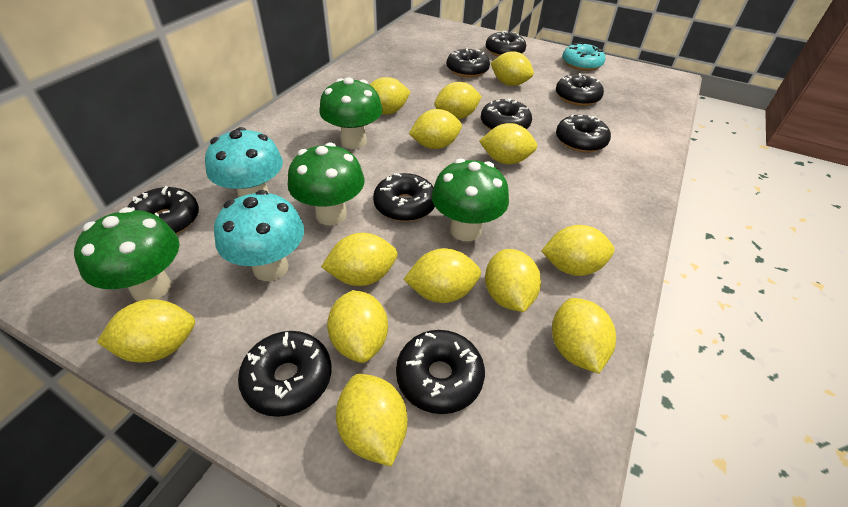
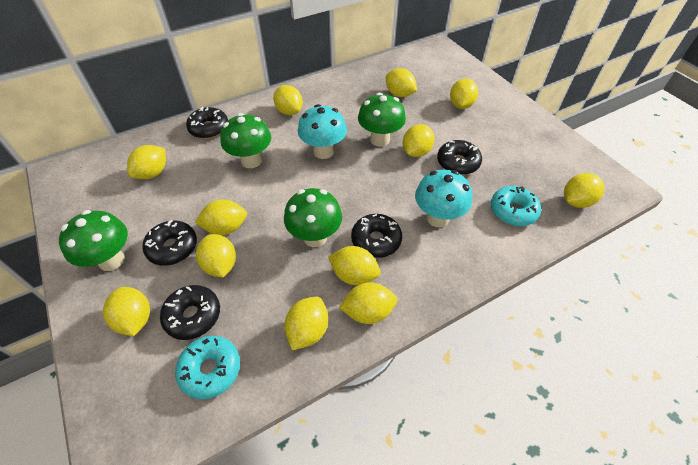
black donut: [127,186,199,235] [238,331,331,417] [373,173,435,222] [396,330,485,414] [447,48,490,78] [481,98,532,130] [486,31,526,57] [556,73,604,106] [556,114,611,153] = 9 -> [142,220,197,266] [160,285,220,340] [186,107,228,139] [351,214,402,258] [437,140,482,175] = 5
turquoise donut: [562,42,605,71] = 1 -> [175,336,240,399] [491,186,541,226] = 2
yellow lemon: [97,299,195,362] [321,233,398,286] [327,290,388,363] [336,374,407,467] [370,77,411,115] [403,248,481,303] [409,109,462,149] [434,82,482,119] [479,123,537,164] [485,249,541,312] [491,51,534,86] [541,225,615,276] [552,298,616,374] = 13 -> [103,287,150,336] [127,145,166,179] [195,199,247,235] [196,234,236,277] [273,85,303,115] [284,297,328,350] [328,246,381,285] [339,282,397,324] [386,68,417,97] [403,124,435,157] [450,78,478,109] [564,173,605,208] = 12

